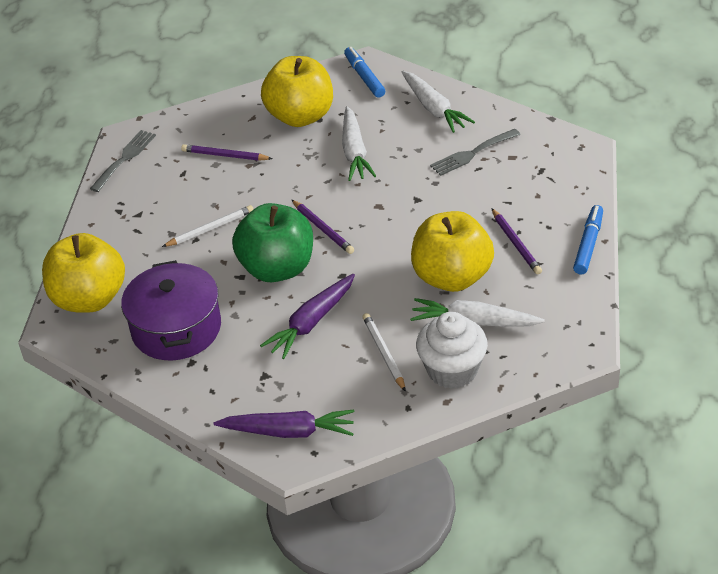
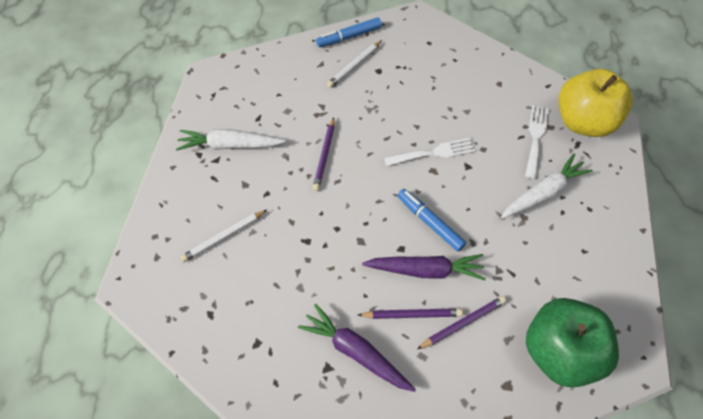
grey fork: [90,130,156,192] [430,129,520,176] = 2 -> none = 0
purple pot: [121,260,221,360] = 1 -> none = 0
white carrot: [342,106,376,181] [402,71,475,133] [410,298,545,327] = 3 -> [176,129,285,151] [501,154,593,219] = 2
white cupcake: [416,312,488,389] = 1 -> none = 0
white fork: none = 0 -> [384,138,476,166] [525,105,549,179] = 2
yellow apple: [42,233,125,313] [261,56,333,127] [411,211,494,292] = 3 -> [559,69,632,137] = 1

